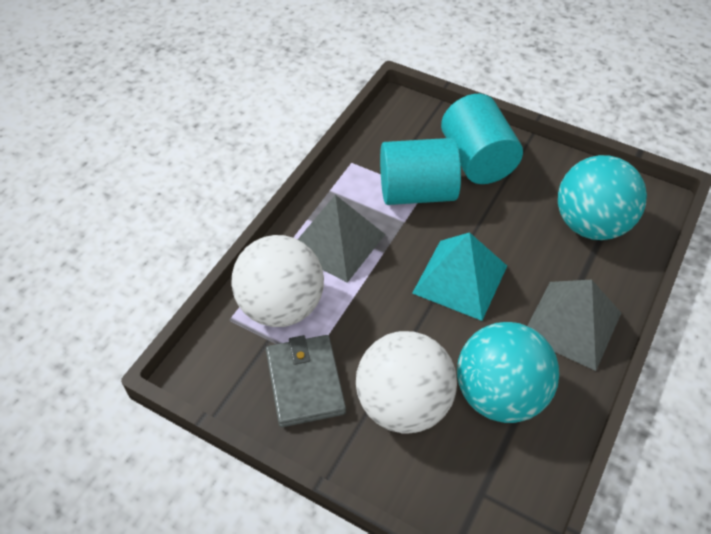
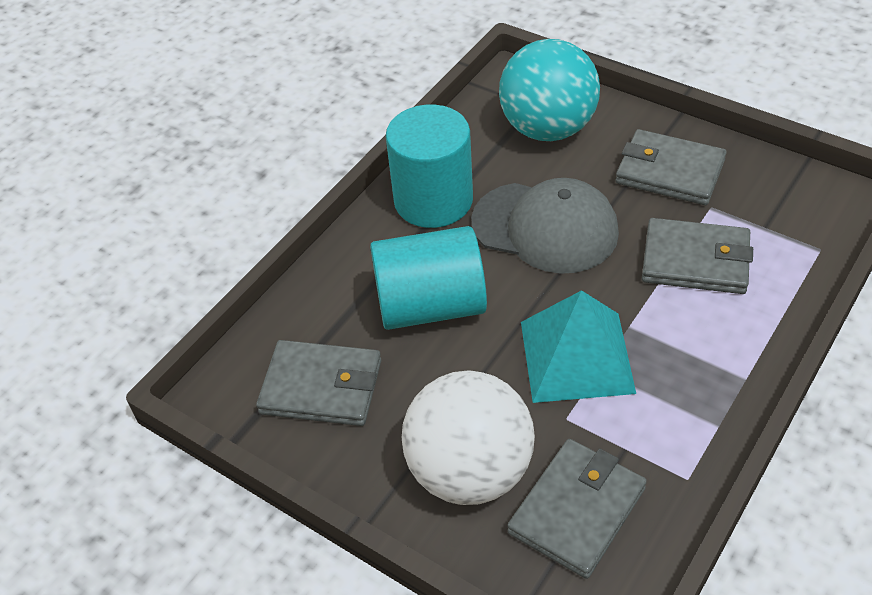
grey cap: none = 0 -> [471,178,619,274] = 1
grey pyramid: [297,195,385,283] [527,280,621,371] = 2 -> none = 0
grey wallet: [266,335,346,427] = 1 -> [256,340,381,426] [507,439,647,579] [615,129,727,205] [642,218,753,294] = 4
turquoise ball: [457,322,559,423] [558,155,647,240] = 2 -> [499,39,600,141] = 1
white ball: [232,235,324,327] [356,331,457,434] = 2 -> [402,370,535,505] = 1

